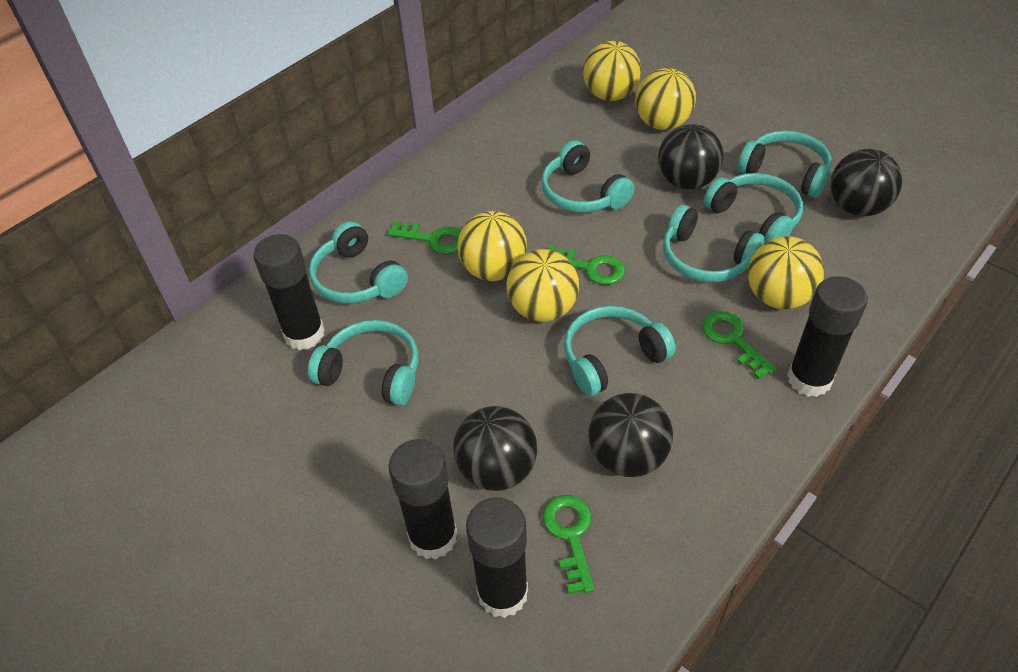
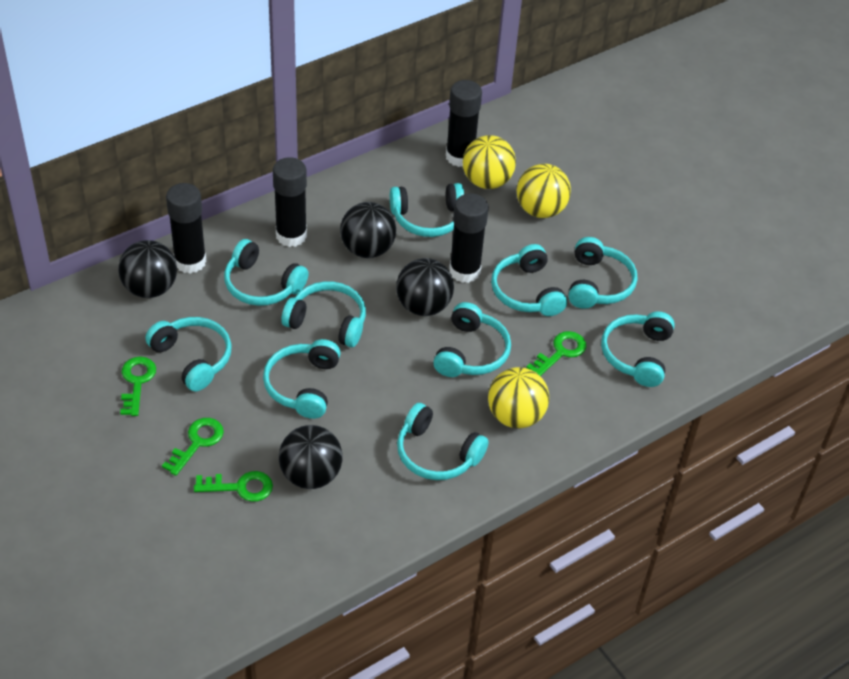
turquoise headphones: [308,320,418,406] [309,221,408,304] [541,140,634,213] [564,306,676,396] [663,205,765,282] [704,173,803,243] [738,130,832,198] = 7 -> [145,317,232,391] [224,239,309,306] [263,339,341,419] [281,281,366,347] [390,183,464,237] [397,403,489,480] [433,302,511,377] [491,244,567,316] [568,237,637,309] [601,311,675,387] = 10
yellow ball: [457,211,527,281] [507,249,579,322] [583,41,641,101] [635,68,696,130] [748,236,824,309] = 5 -> [463,135,516,189] [488,367,549,428] [517,164,571,218] = 3

